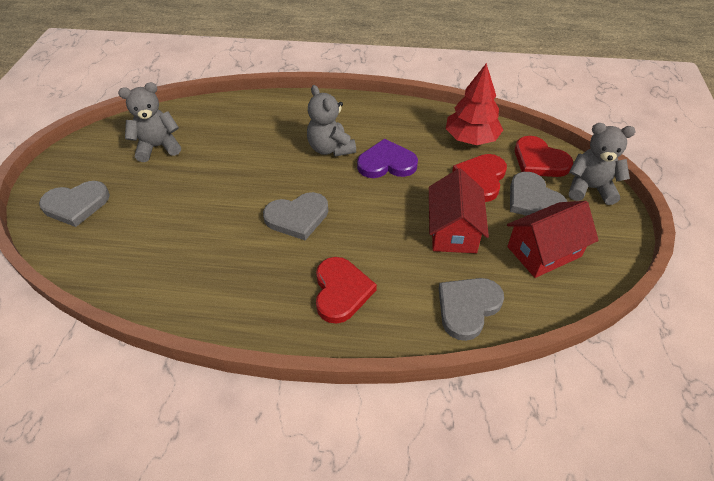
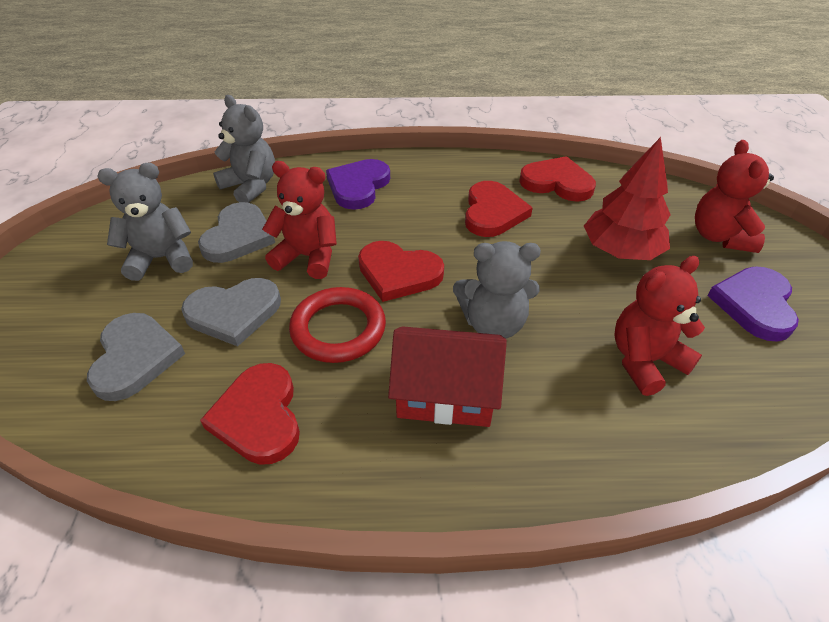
grey heart: [39,181,110,227] [263,192,328,240] [439,278,504,341] [510,172,567,216] = 4 -> [87,313,185,401] [181,278,281,347] [198,202,275,263] = 3
purple heart: [357,139,418,178] = 1 -> [326,159,390,210] [707,267,799,342] = 2
red heart: [316,257,377,324] [452,154,507,202] [515,136,573,177] = 3 -> [200,363,300,465] [358,241,444,302] [465,181,533,237] [519,156,596,202] = 4
red house: [429,168,489,253] [507,201,599,278] = 2 -> [388,326,507,427] = 1
red ring: none = 0 -> [289,287,386,363] = 1
red teddy bear: none = 0 -> [262,161,337,279] [614,256,705,396] [695,140,774,253] = 3

